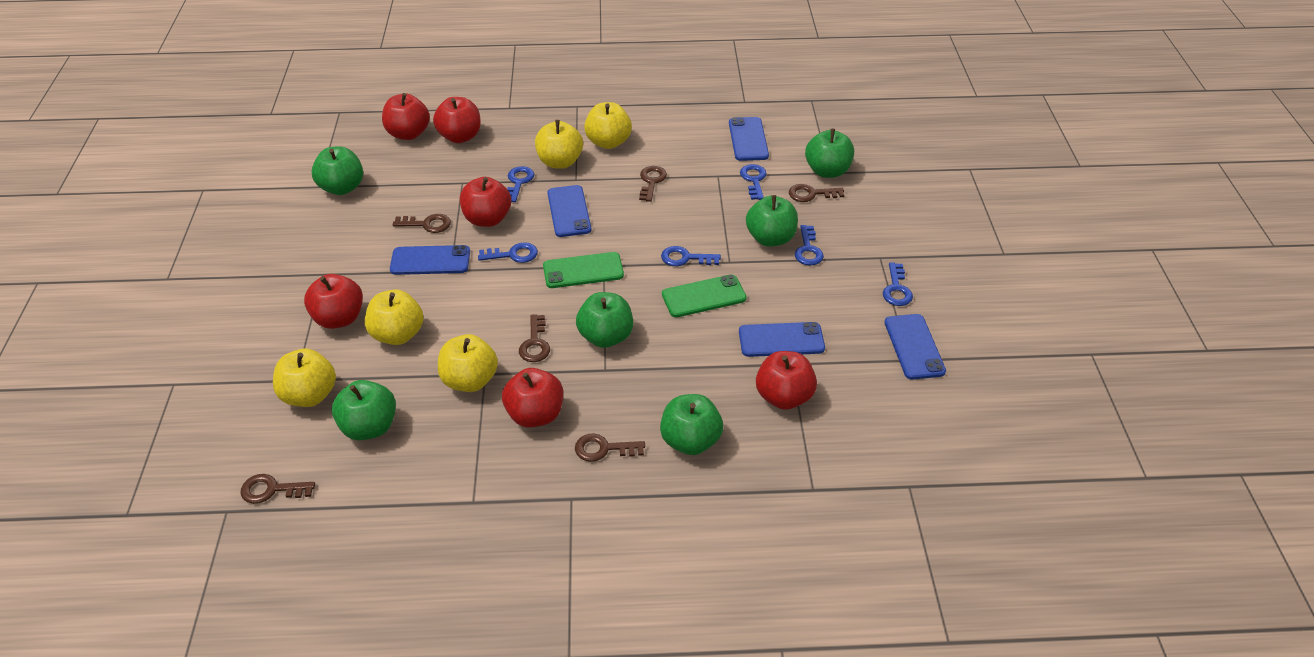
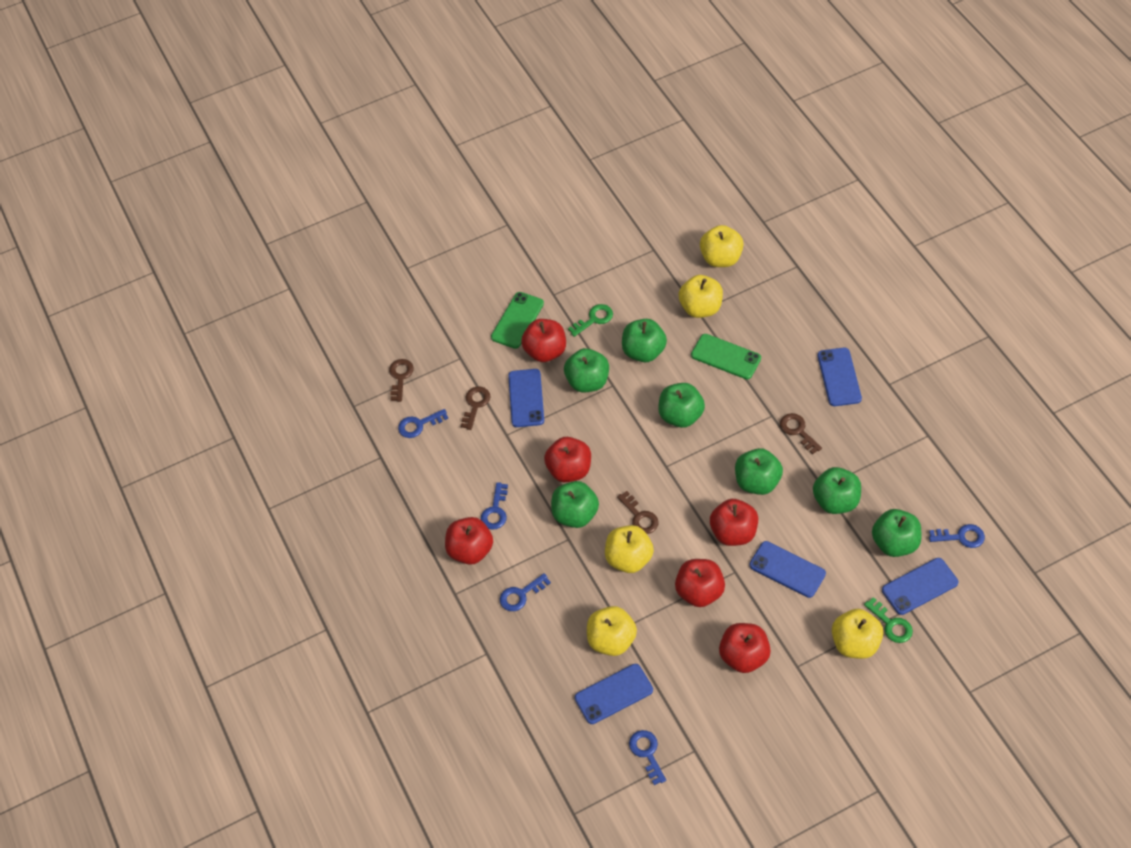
blue key: [478,242,538,263] [507,166,534,202] [661,246,721,266] [740,164,767,200] [795,225,824,266] [883,263,913,306] = 6 -> [398,409,448,438] [481,482,508,530] [500,573,551,611] [629,730,666,785] [929,524,985,548] = 5
brown key: [241,474,315,504] [393,214,451,233] [519,314,550,362] [575,434,645,462] [639,166,667,202] [789,184,844,202] = 6 -> [389,359,414,402] [461,387,490,430] [617,491,658,534] [780,413,822,454] = 4
green apple: [312,146,363,195] [332,380,396,440] [576,292,633,348] [660,394,723,455] [746,195,798,247] [805,128,854,178] = 6 -> [551,481,599,528] [564,348,609,392] [622,319,667,362] [658,383,705,428] [735,448,783,495] [813,467,861,514] [872,509,921,557] = 7
green key: none = 0 -> [568,304,613,337] [864,597,913,643] = 2

